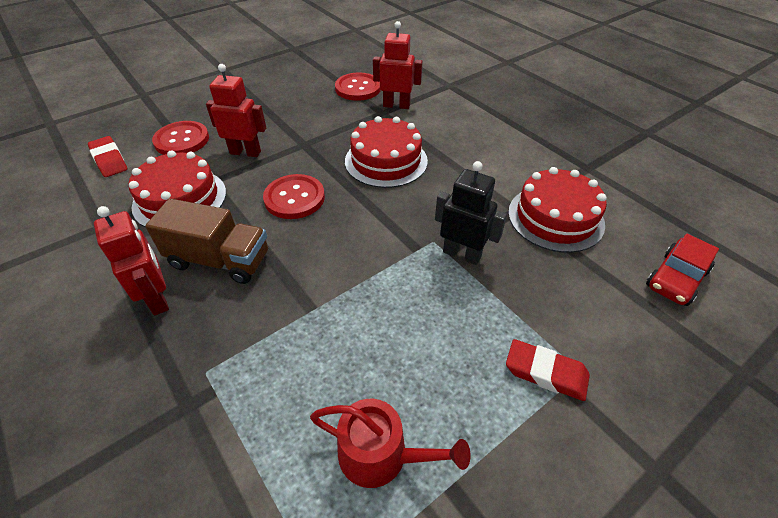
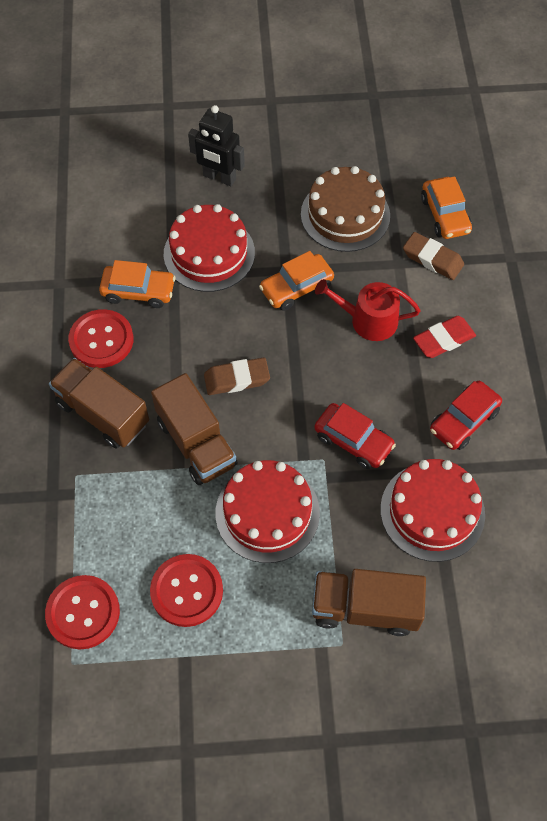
brown cake: none = 0 -> [301,166,390,252] = 1
brown eraser: none = 0 -> [204,357,270,395] [403,232,464,280] = 2
brown truck: [145,198,268,284] = 1 -> [49,358,149,448] [151,373,237,485] [312,569,426,636] = 3
orange car: none = 0 -> [99,260,176,308] [259,251,334,311] [421,176,472,239] = 3
red car: [646,233,719,306] = 1 -> [314,403,396,469] [430,381,502,450] = 2
red eraser: [88,136,127,177] [506,339,590,401] = 2 -> [413,316,476,358] = 1
red robot: [94,206,169,316] [206,64,266,157] [373,21,423,109] = 3 -> none = 0

